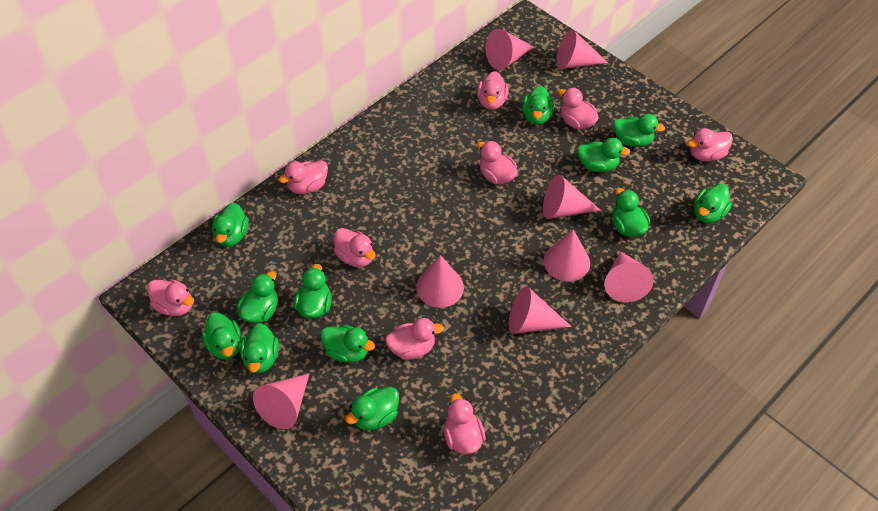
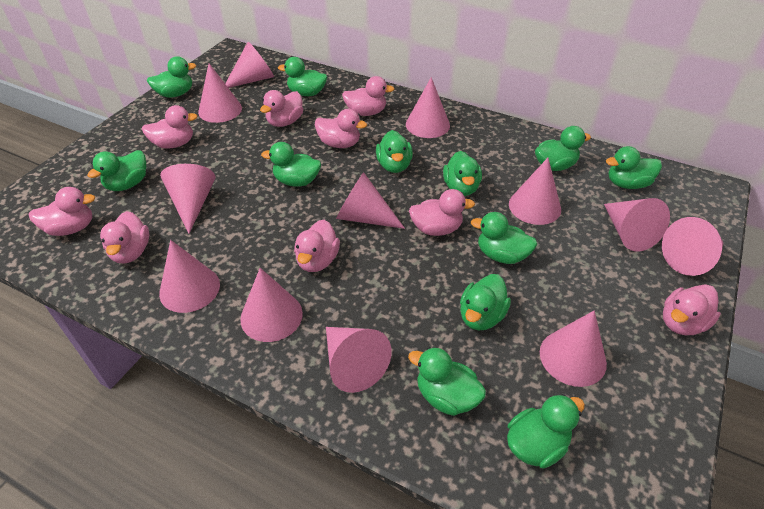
pink cone: [253,373,310,429] [416,255,464,308] [486,29,534,70] [509,286,572,334] [543,175,601,219] [543,229,590,282] [556,30,608,69] [604,251,654,302] = 8 -> [159,240,220,313] [160,164,215,234] [198,63,242,123] [225,42,274,88] [240,268,303,342] [326,327,392,393] [336,172,405,229] [406,77,450,138] [509,158,561,225] [540,311,607,387] [604,198,670,252] [662,217,723,276] = 12

